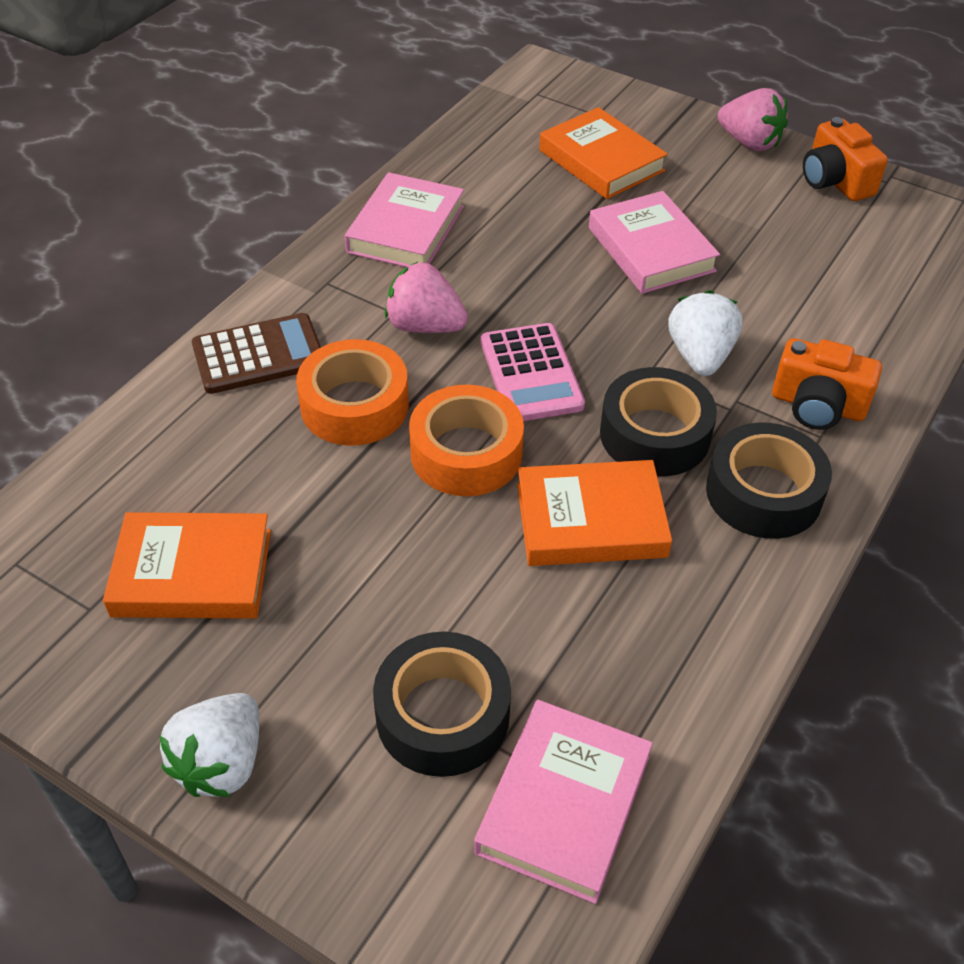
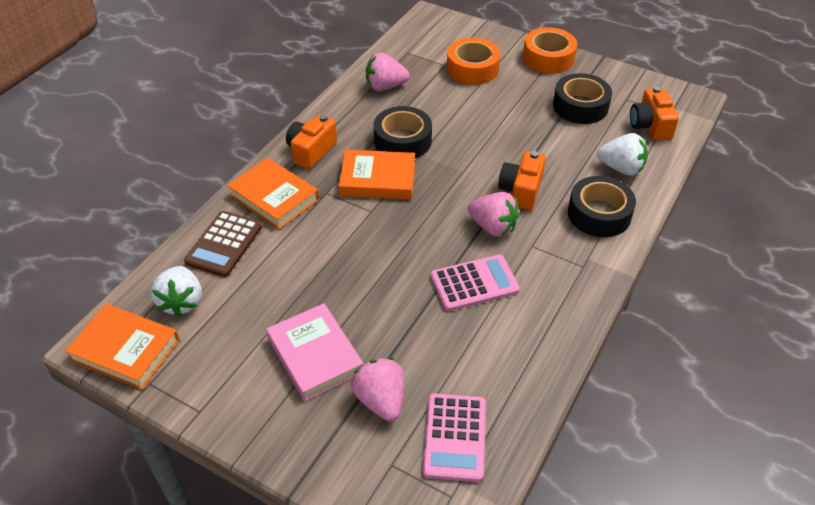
orange camera: [772,338,882,430] [803,117,888,201] = 2 -> [286,114,337,169] [498,151,546,210] [630,86,679,141] = 3
pink book: [345,172,464,267] [474,700,653,904] [589,191,720,294] = 3 -> [266,303,364,401] = 1
pink calculator: [481,323,585,421] = 1 -> [423,393,486,482] [430,254,520,311] = 2
pink strawberry: [385,262,468,333] [718,88,788,151] = 2 -> [351,358,404,421] [366,53,409,91] [468,192,519,237] = 3

